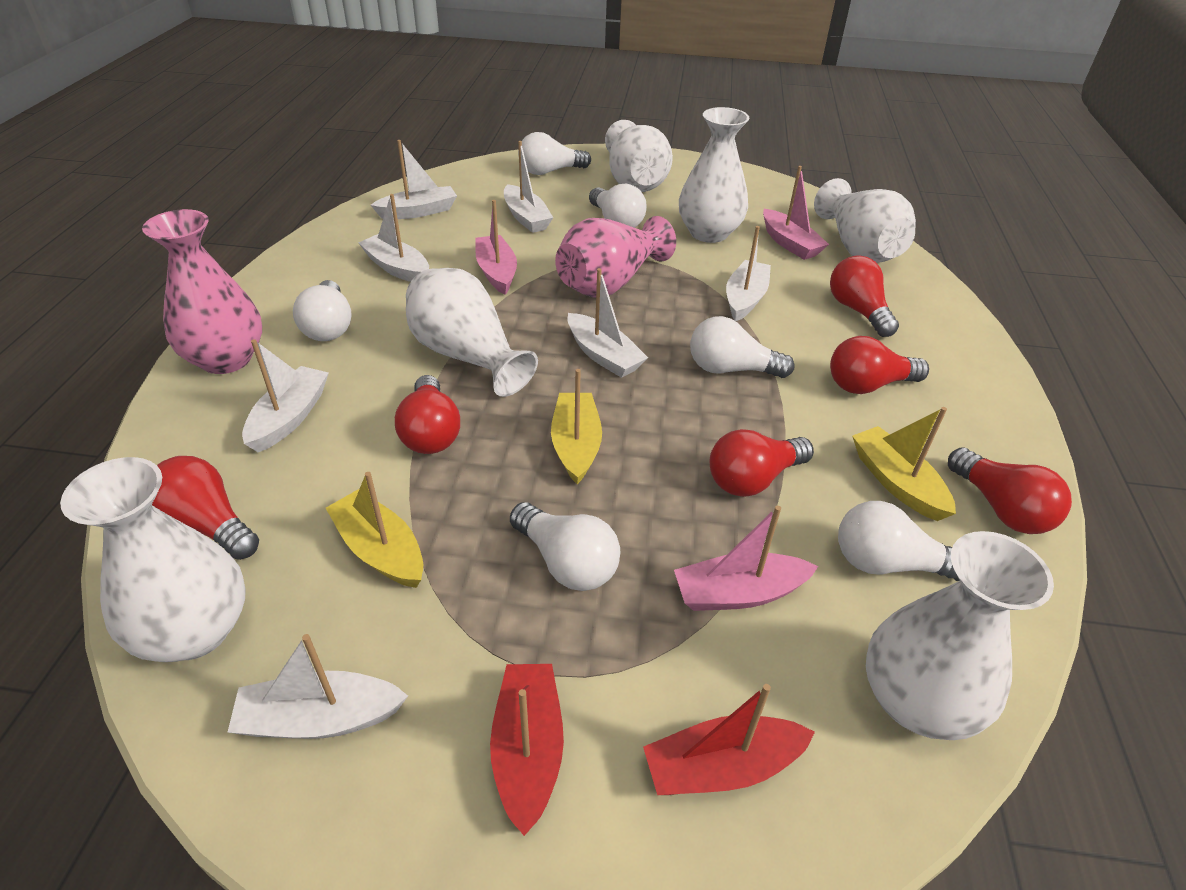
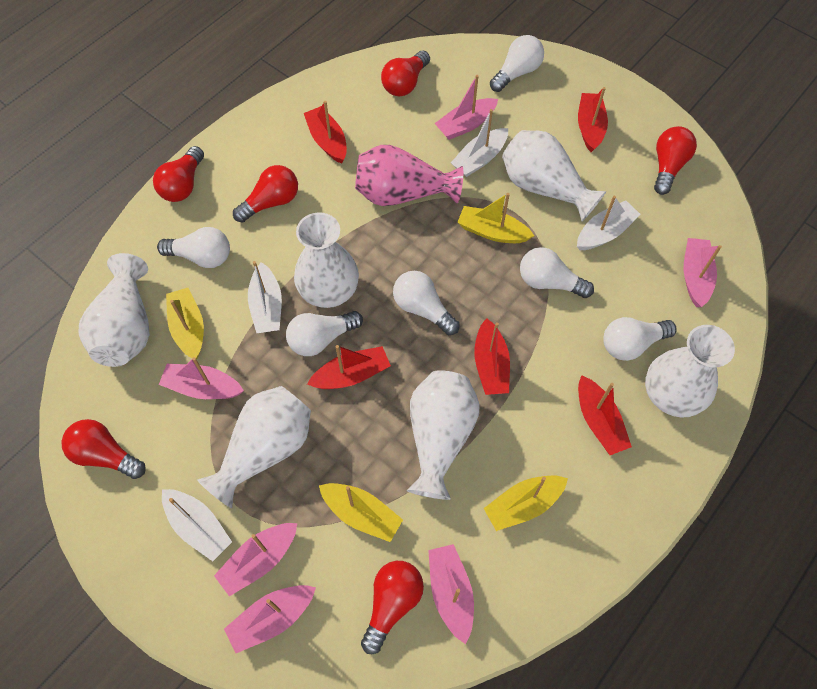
pink boat: [475,200,517,295] [674,506,818,611] [763,166,829,260] = 3 -> [159,357,244,399] [214,523,297,596] [224,585,316,653] [428,544,474,644] [434,75,498,140] [683,238,722,307] = 6
pink vase: [142,209,262,374] [555,216,676,297] = 2 -> [355,145,463,206] = 1
red boat: [490,664,564,836] [643,684,815,795] = 2 -> [304,101,347,164] [307,345,391,389] [474,318,510,395] [578,87,608,152] [578,375,632,455] = 5
white boat: [227,634,408,739] [242,339,329,452] [358,194,429,282] [371,140,457,219] [504,141,553,233] [567,268,648,378] [726,226,771,321] = 7 -> [162,489,232,561] [248,261,282,333] [451,109,508,177] [577,196,641,250] = 4
yellow boat: [326,472,423,588] [551,369,602,484] [852,407,956,521] = 3 -> [166,288,204,359] [319,483,403,542] [457,193,534,243] [483,476,568,531] = 4

